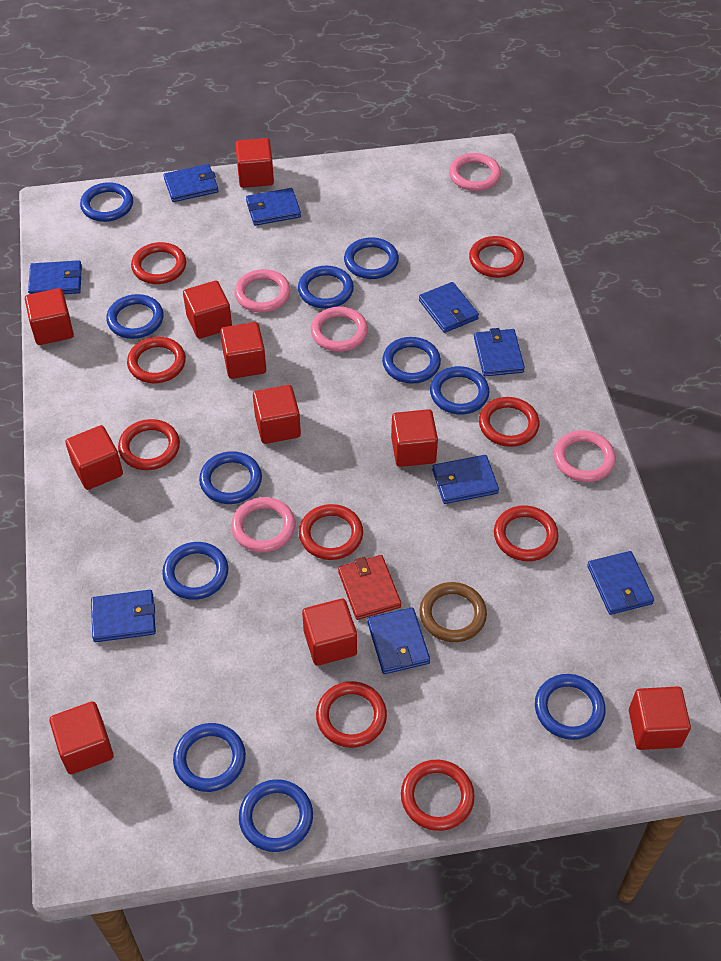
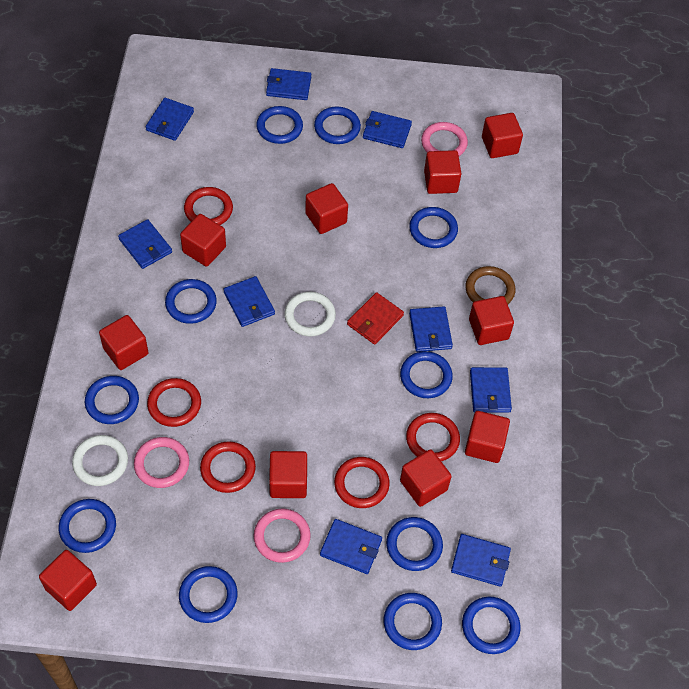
pink ring: [231,497,296,553] [235,269,290,313] [311,307,368,352] [449,153,501,191] [554,430,616,482] = 5 -> [134,437,189,488] [254,508,311,563] [421,122,468,156] = 3
red ring: [118,419,180,470] [127,337,186,383] [131,242,186,284] [299,504,363,560] [316,681,387,748] [401,760,475,831] [469,236,524,278] [479,397,539,447] [494,505,559,561] = 9 -> [147,378,201,427] [184,187,233,225] [200,441,256,493] [334,457,390,508] [406,413,460,461] = 5
white ring: none = 0 -> [72,435,128,486] [284,292,336,336] = 2

